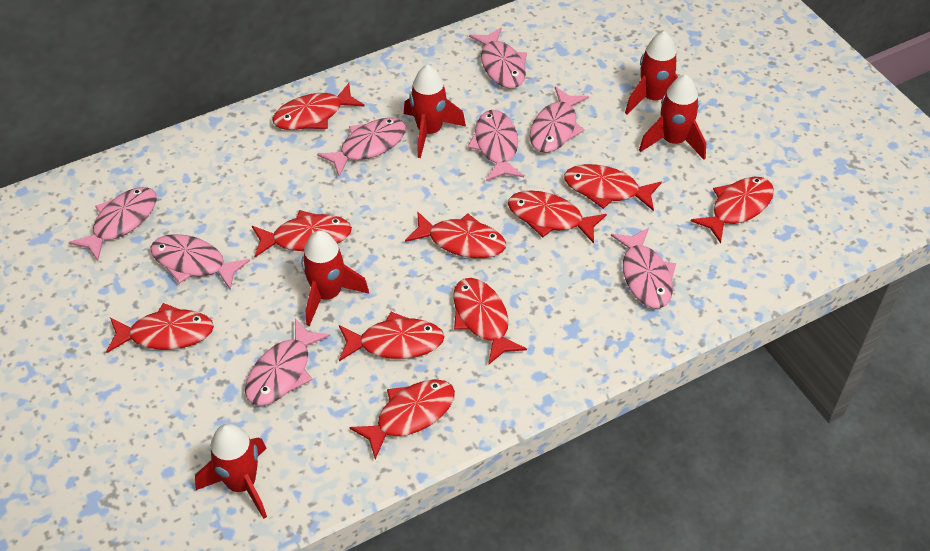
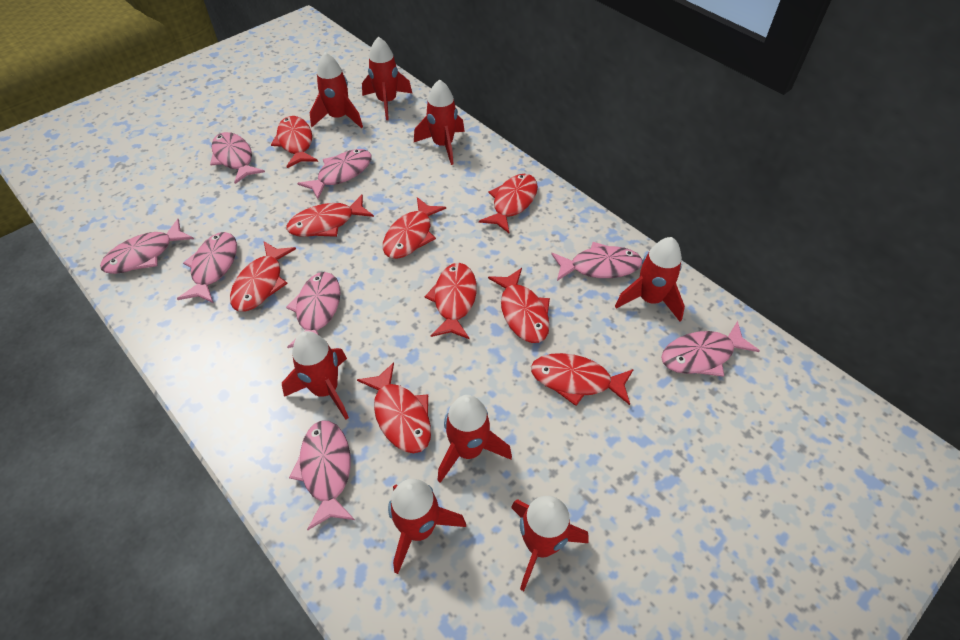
red fish: [106,303,214,353] [252,210,352,257] [272,83,365,130] [339,312,444,361] [350,379,455,459] [405,211,506,258] [453,278,527,365] [508,190,607,243] [564,164,662,211] [691,177,774,243] = 10 -> [230,241,296,311] [271,116,318,168] [287,194,374,237] [357,362,431,453] [383,197,446,259] [425,263,477,339] [479,174,538,233] [488,268,550,343] [531,353,634,406] = 9
red rocket: [195,423,267,519] [301,230,369,326] [404,65,466,158] [625,31,678,115] [639,74,706,160] = 5 -> [282,331,349,420] [310,52,363,128] [362,36,412,120] [388,479,466,574] [414,79,465,165] [437,395,512,483] [511,496,588,591] [615,237,685,322] = 8

